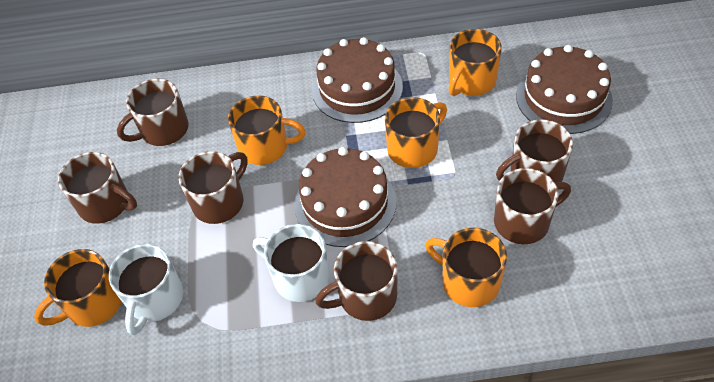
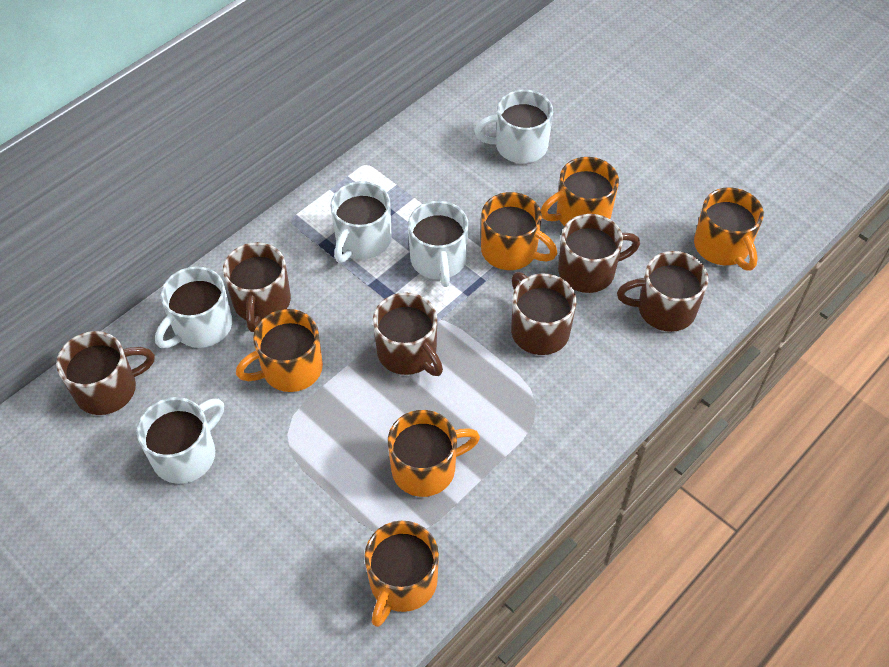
brown cake: [294,147,397,247] [312,37,403,123] [516,45,613,134] = 3 -> none = 0
orange mug: [34,249,122,327] [228,95,306,165] [385,97,447,168] [425,228,507,307] [449,29,502,96] = 5 -> [236,309,323,392] [365,521,439,627] [388,410,480,497] [481,192,557,270] [541,157,619,226] [694,187,764,271] = 6
white mug: [109,244,183,335] [253,224,330,302] = 2 -> [137,397,224,484] [155,266,232,348] [330,181,392,263] [408,201,469,287] [474,90,553,163] = 5

